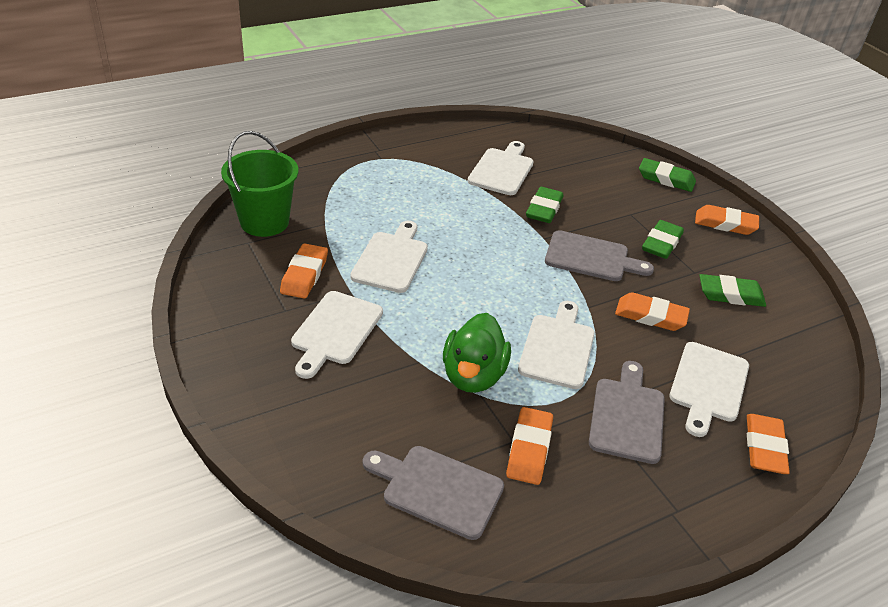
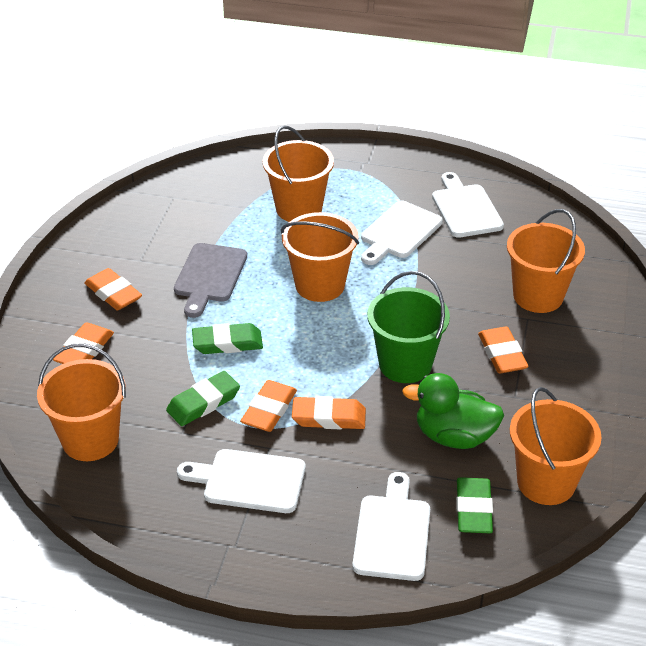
green eraser: [526,187,563,223] [639,158,696,192] [642,220,684,259] [699,274,766,307] = 4 -> [166,371,240,426] [192,323,263,354] [456,477,493,533] = 3
grey cutting board: [363,446,504,540] [545,230,654,281] [589,361,665,464] = 3 -> [174,243,247,318] = 1
orange bucket: none = 0 -> [37,344,126,461] [263,125,334,222] [281,212,359,302] [507,209,585,313] [510,387,602,505] = 5
white cutting board: [291,291,383,379] [350,221,428,293] [468,141,534,195] [518,301,595,389] [669,342,749,437] = 5 -> [177,449,306,513] [352,472,430,581] [361,200,443,265] [432,172,504,238] = 4

